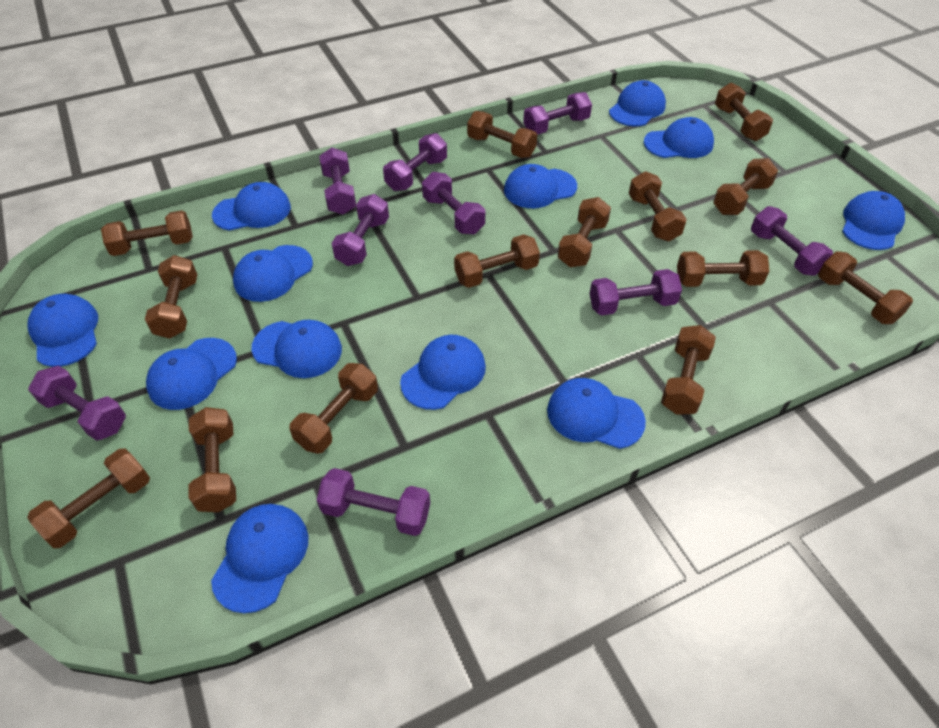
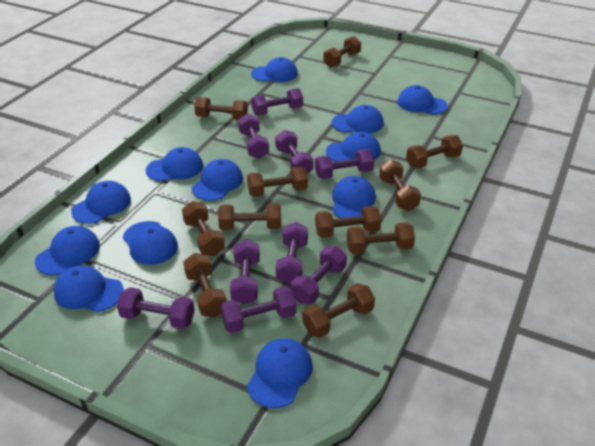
brown dumbbell: [27,449,150,548] [101,210,193,256] [145,255,198,339] [189,407,236,512] [289,363,378,454] [454,234,540,288] [467,111,537,158] [558,197,611,267] [629,171,687,241] [661,325,716,415] [677,250,769,287] [713,158,778,215] [715,83,773,141] [818,252,913,324] = 14 -> [182,201,225,256] [183,253,227,317] [194,97,248,120] [218,203,281,230] [247,167,308,197] [302,283,375,338] [315,206,381,238] [323,36,361,68] [347,222,415,254] [379,159,421,211] [406,135,463,168] = 11

